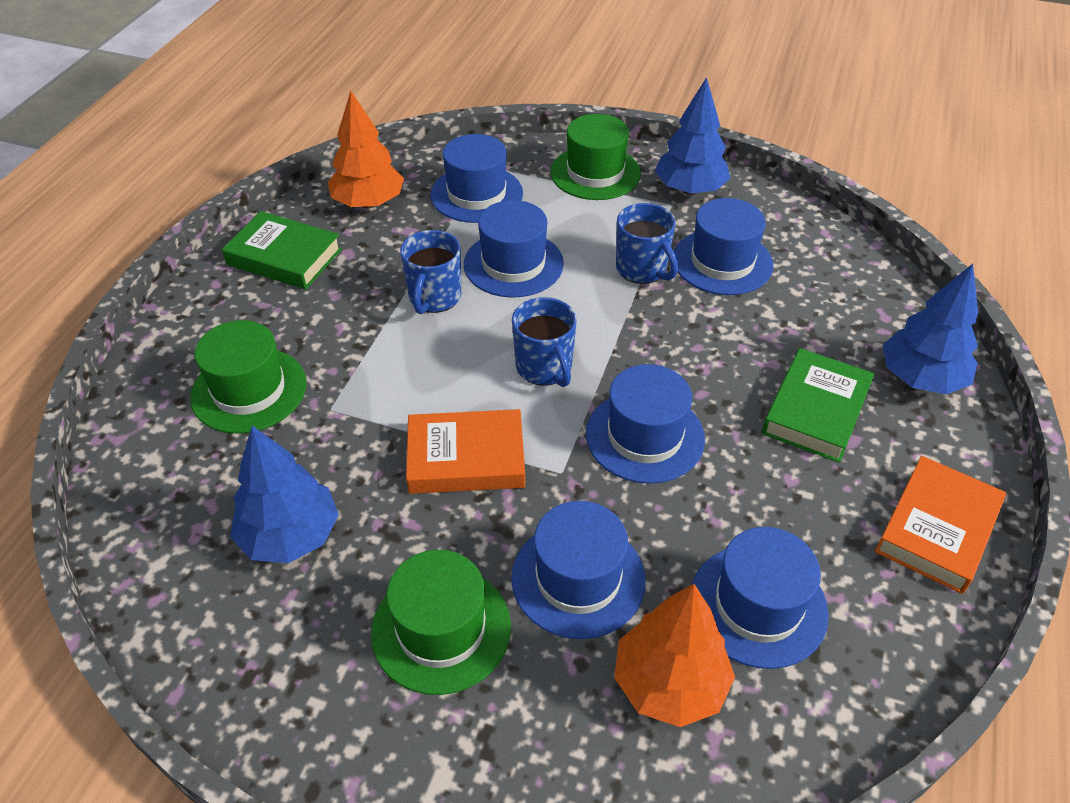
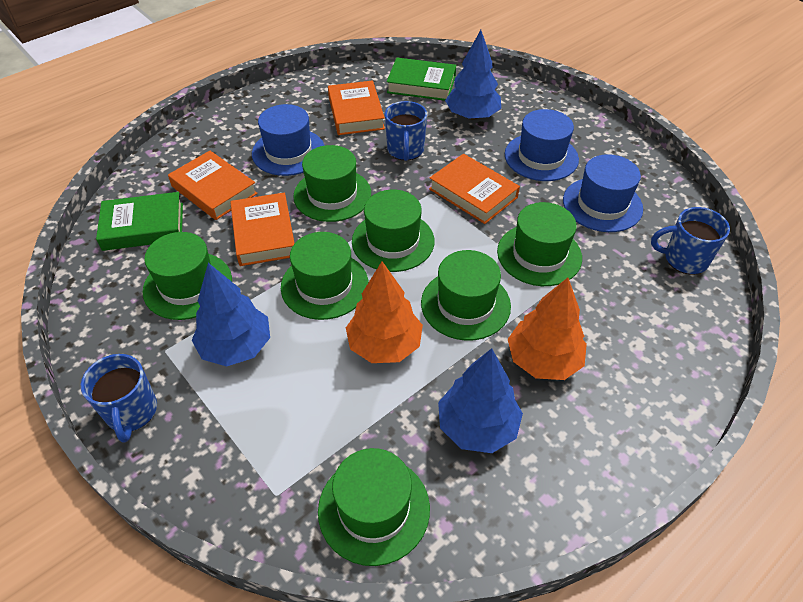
blue hat: [430,134,523,223] [464,200,564,298] [511,501,646,639] [586,364,705,484] [674,198,773,295] [692,527,829,669] = 6 -> [252,104,325,176] [505,109,579,181] [563,154,643,232] = 3
green hat: [190,320,306,434] [371,550,511,695] [550,114,641,200] = 3 -> [143,232,232,320] [281,232,368,320] [293,145,371,222] [318,448,430,566] [352,190,435,272] [421,250,511,341] [497,202,582,286] = 7
orange book: [406,409,525,494] [875,456,1006,594] = 2 -> [168,151,258,220] [230,193,295,266] [328,80,385,135] [429,154,520,224] = 4

